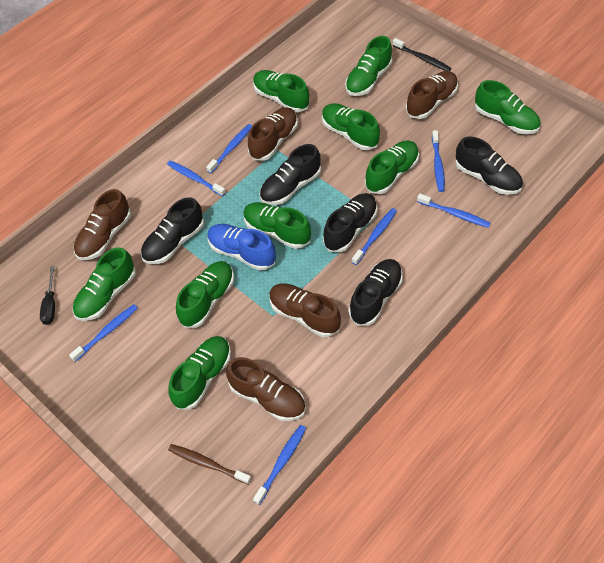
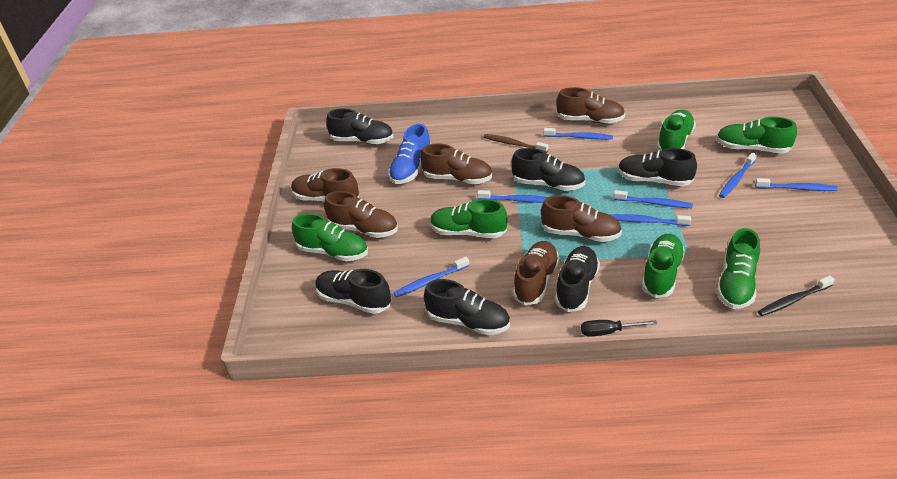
black shoe: [141,197,204,264] [259,144,321,205] [323,193,378,252] [349,259,403,326] [455,137,523,195] = 5 -> [315,269,391,314] [326,108,394,144] [424,279,510,335] [511,148,585,191] [555,246,600,312] [618,148,697,186] = 6
brown shoe: [74,189,131,260] [226,357,306,421] [248,107,298,161] [269,283,341,337] [406,71,458,119] = 5 -> [291,168,359,202] [324,191,398,238] [421,143,492,184] [513,241,560,305] [541,195,622,242] [556,87,625,124] = 6
green shoe: [73,247,136,321] [168,336,231,409] [176,261,234,328] [243,202,311,249] [253,70,310,112] [322,103,380,150] [345,36,392,96] [365,141,419,194] [475,80,540,134] = 9 -> [292,213,368,262] [430,199,508,238] [642,234,685,298] [657,110,696,151] [716,117,797,153] [717,228,760,309] = 6

